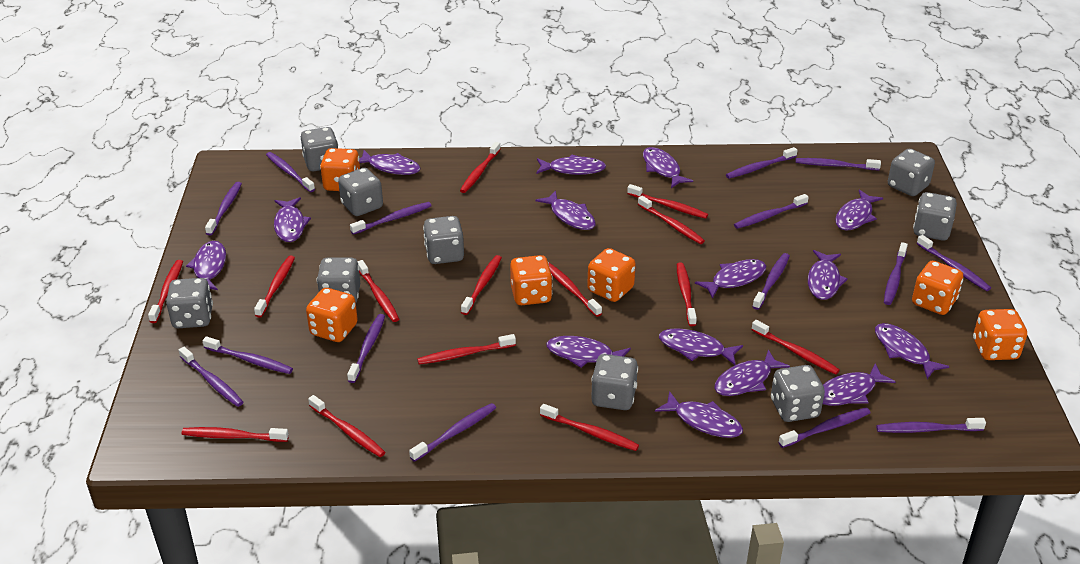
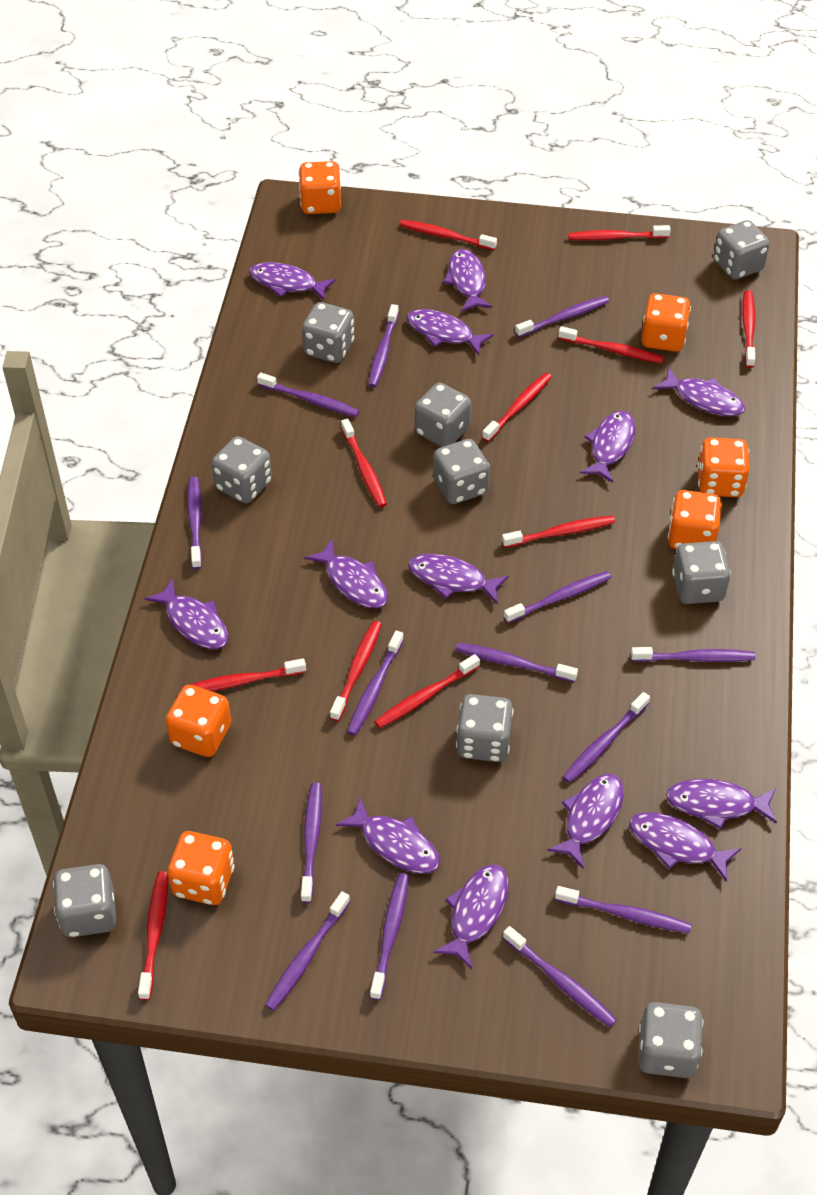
purple fish: [186,241,226,290] [274,197,311,242] [359,150,420,175] [536,154,606,175] [536,190,596,230] [546,336,631,368] [643,147,693,188] [655,391,743,438] [659,328,743,365] [695,259,766,299] [714,350,790,396] [808,250,848,300] [823,363,896,406] [835,189,883,231] [875,323,950,379] = 15 -> [145,579,228,649] [249,262,336,301] [305,539,388,608] [336,797,440,874] [407,309,494,355] [408,554,509,603] [433,864,509,969] [443,249,493,312] [547,774,624,869] [580,411,635,483] [629,812,741,882] [653,367,745,416] [666,779,777,829] = 13
purple toothbrush: [179,347,244,407] [202,336,293,374] [205,182,242,235] [266,152,315,192] [347,314,385,383] [350,202,432,235] [409,403,496,462] [726,147,797,179] [734,194,809,229] [752,253,790,310] [778,408,871,448] [795,158,881,170] [876,418,986,433] [884,242,908,305] [917,235,991,291] = 15 -> [187,476,202,569] [257,372,359,417] [265,891,350,1011] [301,783,322,903] [347,631,404,736] [368,304,399,387] [370,873,409,1000] [456,643,578,682] [503,926,617,1027] [504,571,611,623] [515,296,609,337] [555,886,691,933] [563,692,650,783] [631,647,755,662] = 14
red toothbrush: [148,260,183,323] [182,427,289,442] [254,255,295,318] [308,395,385,457] [357,260,399,322] [417,334,516,365] [460,142,500,193] [461,255,502,315] [540,404,639,451] [549,263,602,317] [627,184,708,219] [638,196,705,244] [677,263,697,326] [751,320,840,375] = 14 -> [138,871,168,1000] [182,658,306,691] [330,621,382,721] [341,419,387,507] [374,654,480,728] [399,220,497,250] [482,373,552,442] [502,515,615,548] [558,326,664,363] [568,225,671,240] [742,290,755,368] = 11

